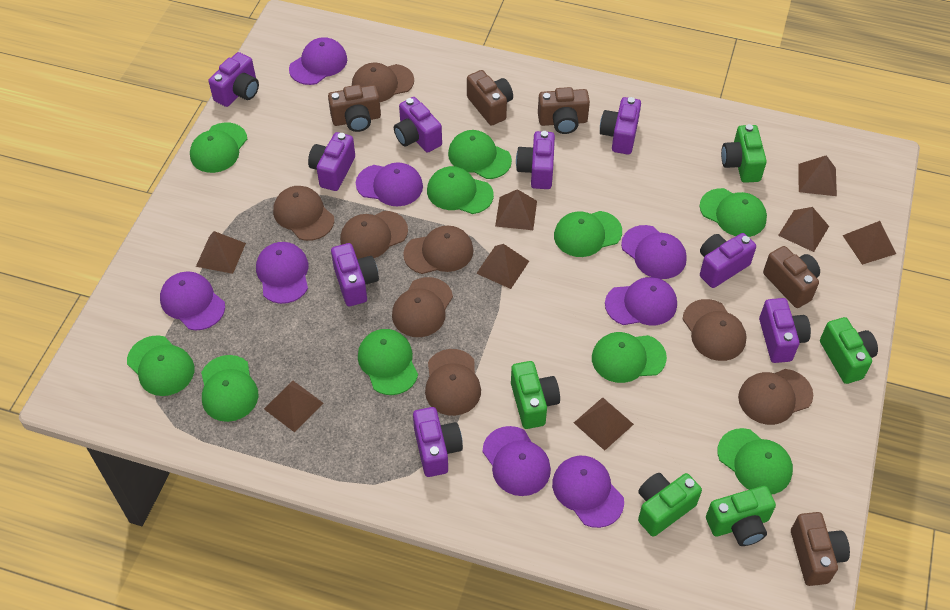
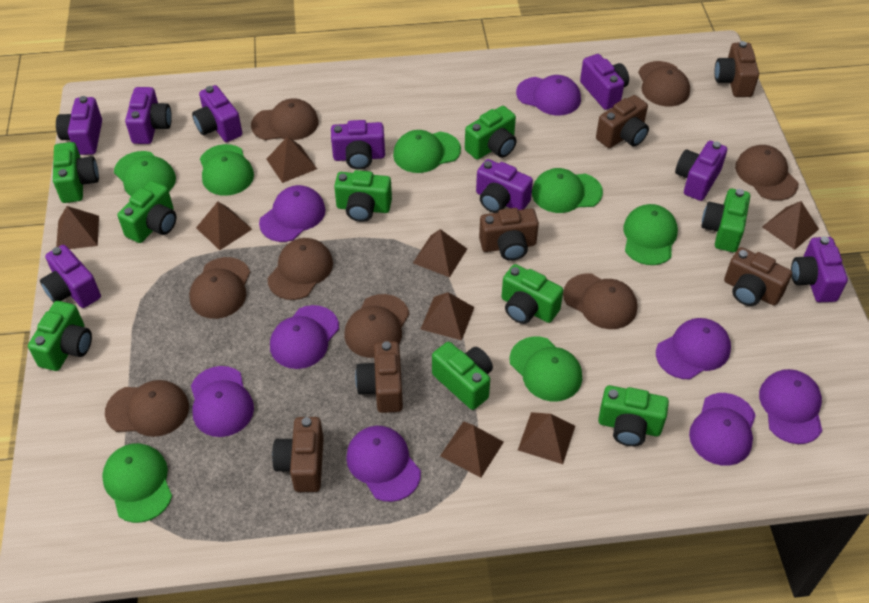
brown camera: [328,85,381,132] [467,70,513,126] [538,87,590,134] [763,246,820,308] [791,512,850,586] = 5 -> [272,417,324,492] [355,341,403,413] [479,208,539,261] [596,95,649,148] [714,41,759,97] [724,247,792,306] = 6
green camera: [511,361,560,429] [638,473,702,537] [706,486,776,546] [721,124,767,183] [820,317,878,384] = 5 -> [28,301,92,371] [53,142,99,203] [118,181,177,243] [334,170,392,222] [432,342,493,410] [465,106,517,160] [501,264,563,324] [598,385,669,446] [701,189,750,252] = 9
green cap: [127,335,194,396] [190,123,247,173] [201,355,258,422] [358,329,418,395] [427,166,494,214] [448,130,512,179] [554,211,622,257] [592,332,667,383] [700,188,767,237] [717,428,793,495] = 10 -> [102,443,172,523] [114,151,176,196] [200,144,254,196] [393,130,461,173] [509,336,582,401] [532,168,603,213] [623,204,678,265] = 7

